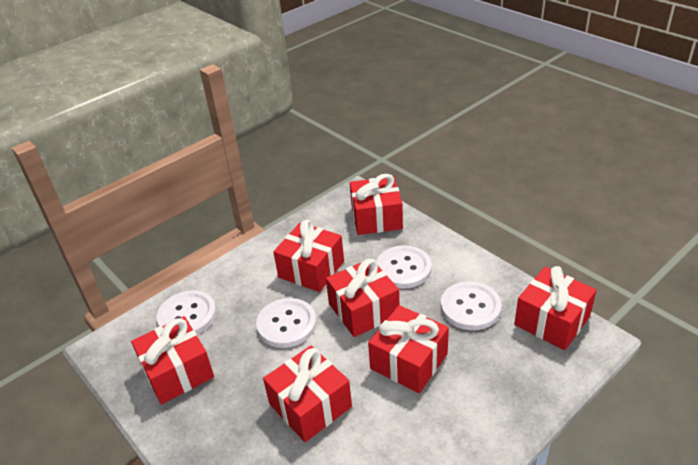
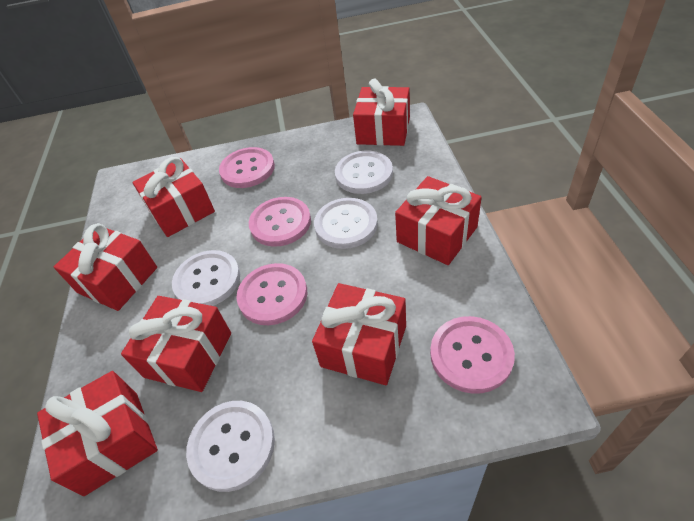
pink button: none = 0 -> [219,147,275,188] [236,263,307,325] [249,197,311,247] [430,316,515,394] = 4

